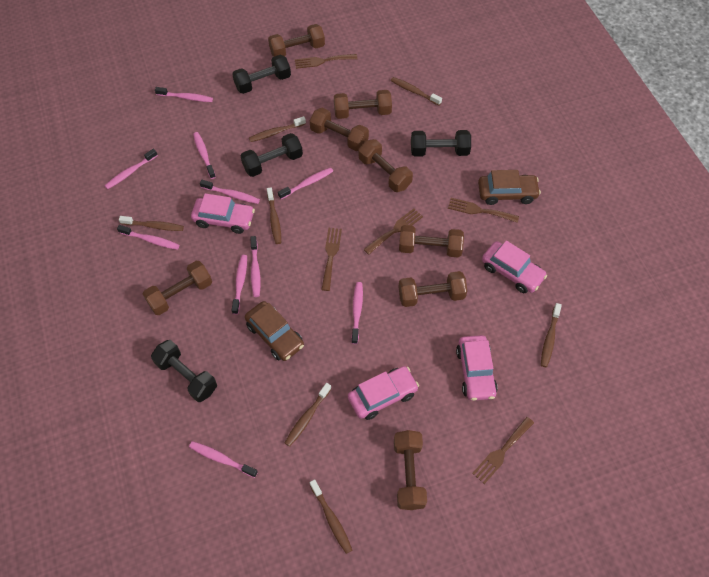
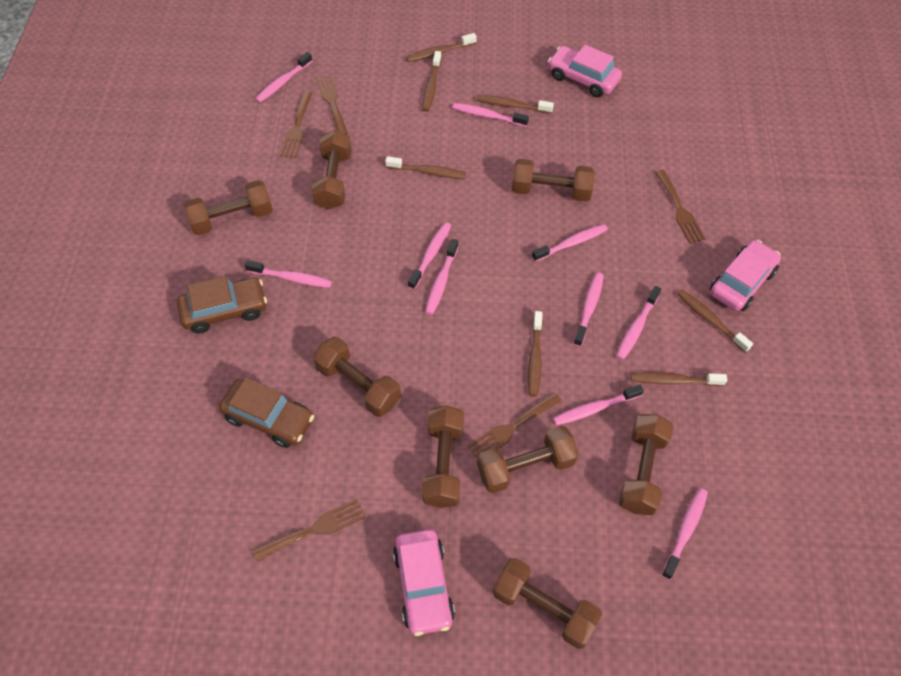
black dumbbell: [151,340,217,402] [232,55,291,94] [240,133,303,177] [411,130,471,157] = 4 -> none = 0
pink car: [191,193,255,234] [348,366,419,420] [456,335,498,401] [482,241,547,293] = 4 -> [393,529,455,636] [548,45,622,98] [710,240,781,311] = 3

